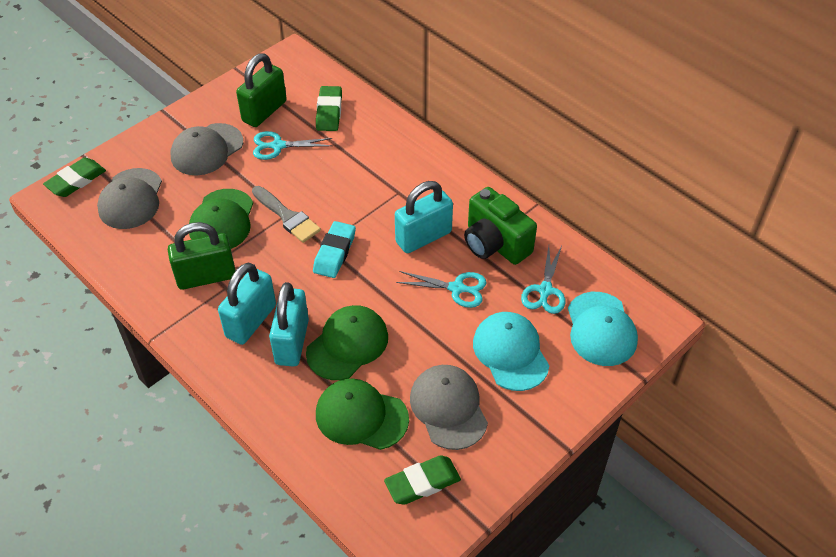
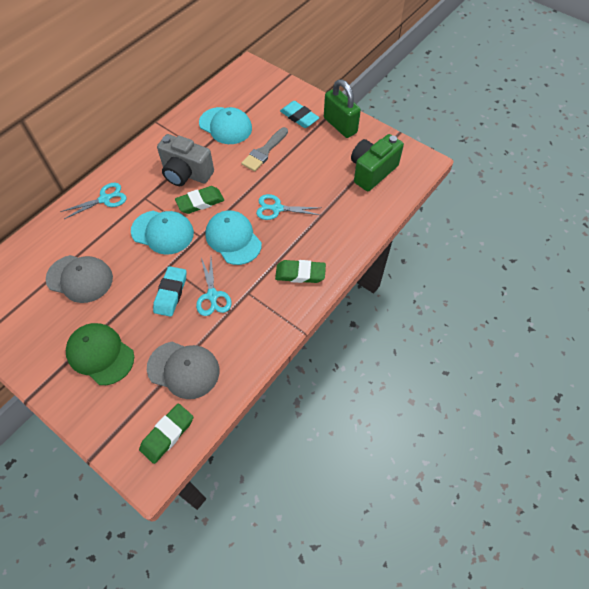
green cap: [189,189,253,249] [306,305,388,380] [316,379,409,450] = 3 -> [66,323,134,385] = 1
green padlock: [168,222,236,290] [236,53,287,127] = 2 -> [324,79,361,138] = 1
grey camera: none = 0 -> [157,134,214,186] = 1
grey cap: [97,168,162,229] [171,123,243,176] [410,365,488,450] = 3 -> [46,255,113,303] [147,342,219,399] = 2
turquoise cap: [473,312,550,391] [568,292,638,366] = 2 -> [131,211,194,255] [199,107,252,144] [205,211,262,265] = 3
turquoise eraser: [313,221,356,278] = 1 -> [153,266,186,317] [280,101,320,128] = 2
turquoise padlock: [218,262,276,345] [269,282,309,367] [395,181,453,253] = 3 -> none = 0

